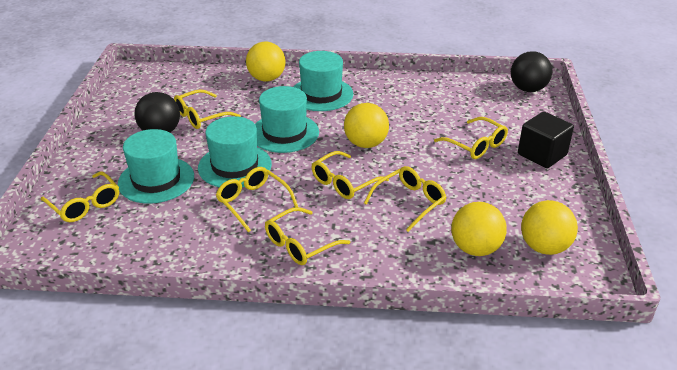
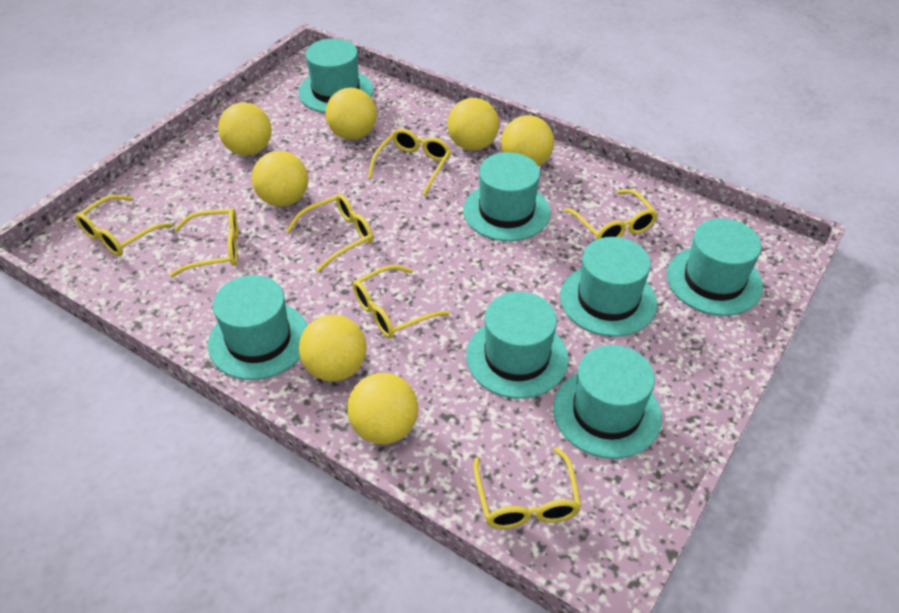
black ball: [135,92,180,132] [511,51,552,92] = 2 -> none = 0
black cube: [518,111,574,168] = 1 -> none = 0
turquoise hat: [118,129,194,204] [198,116,272,187] [255,86,319,153] [293,51,353,111] = 4 -> [208,275,308,380] [298,38,373,113] [463,152,550,241] [466,292,568,399] [553,345,662,459] [560,237,657,337] [667,218,763,316] = 7
yellow ball: [246,42,286,82] [344,103,389,148] [451,202,507,256] [521,200,578,255] = 4 -> [218,103,272,156] [252,151,308,207] [299,314,367,382] [326,88,377,140] [347,373,418,444] [447,98,499,151] [501,115,554,167] = 7

